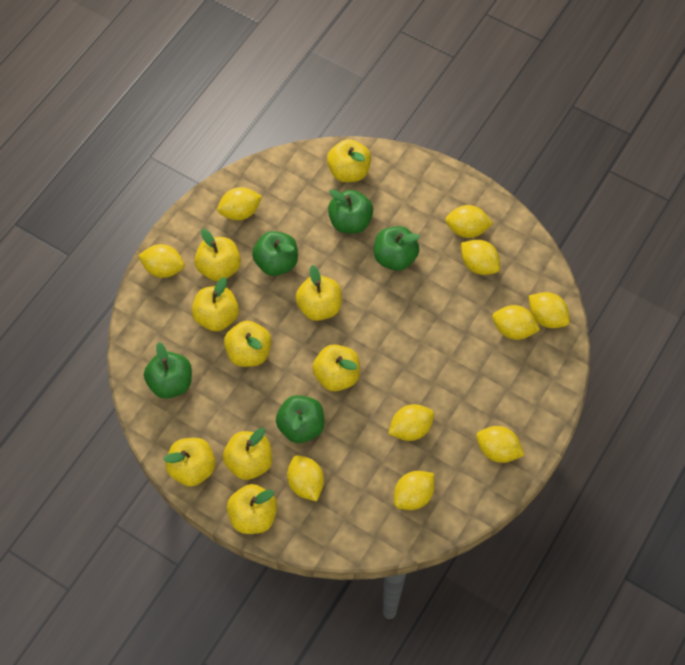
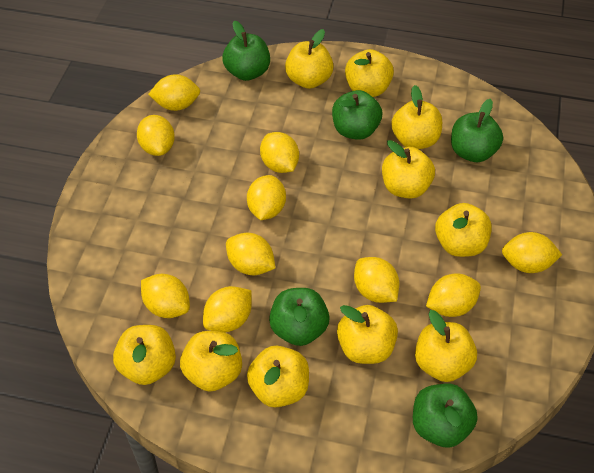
yellow apple: [164,438,216,487] [192,277,239,332] [194,229,241,281] [223,428,272,480] [224,321,272,367] [227,484,277,534] [295,265,342,321] [312,344,360,391] [327,139,371,182] = 9 -> [113,325,176,385] [180,331,242,392] [247,346,309,407] [285,29,334,89] [337,305,398,364] [345,49,394,97] [382,140,435,199] [391,85,442,149] [415,310,477,382] [435,203,492,257] = 10

